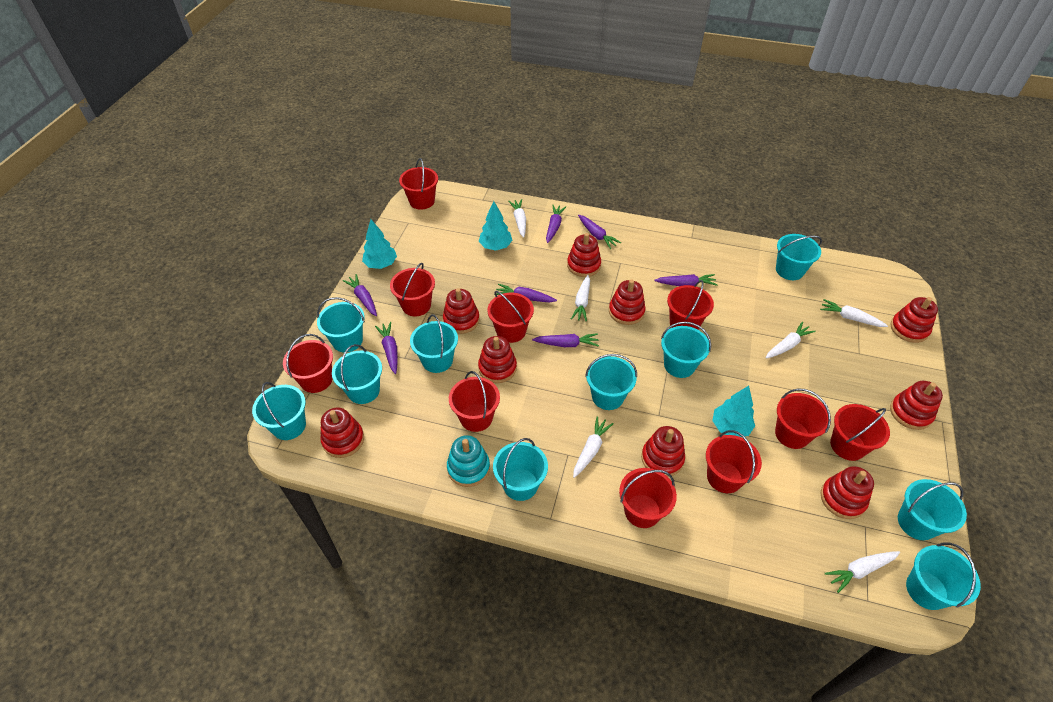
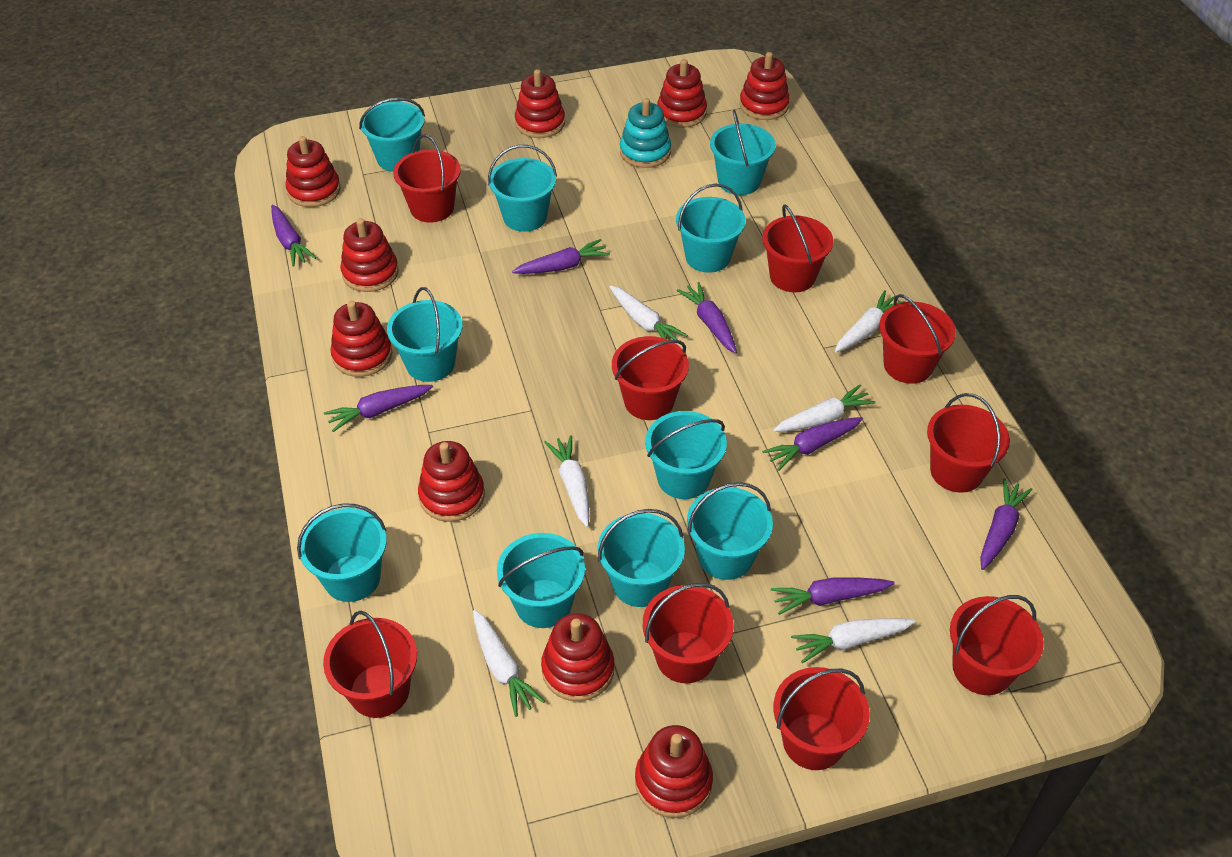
red bucket: [283,334,333,393] [390,263,435,316] [399,158,438,210] [449,371,500,432] [488,291,534,343] [619,468,677,528] [667,280,714,330] [706,430,762,493] [775,388,831,449] [830,404,890,461] = 10 -> [323,611,417,718] [393,134,461,223] [612,336,689,420] [643,583,734,683] [762,204,834,292] [773,667,870,770] [879,294,956,384] [927,393,1010,493] [950,595,1044,695] = 9
turquoise tree: [362,219,397,269] [479,201,512,251] [712,386,755,437] = 3 -> none = 0

